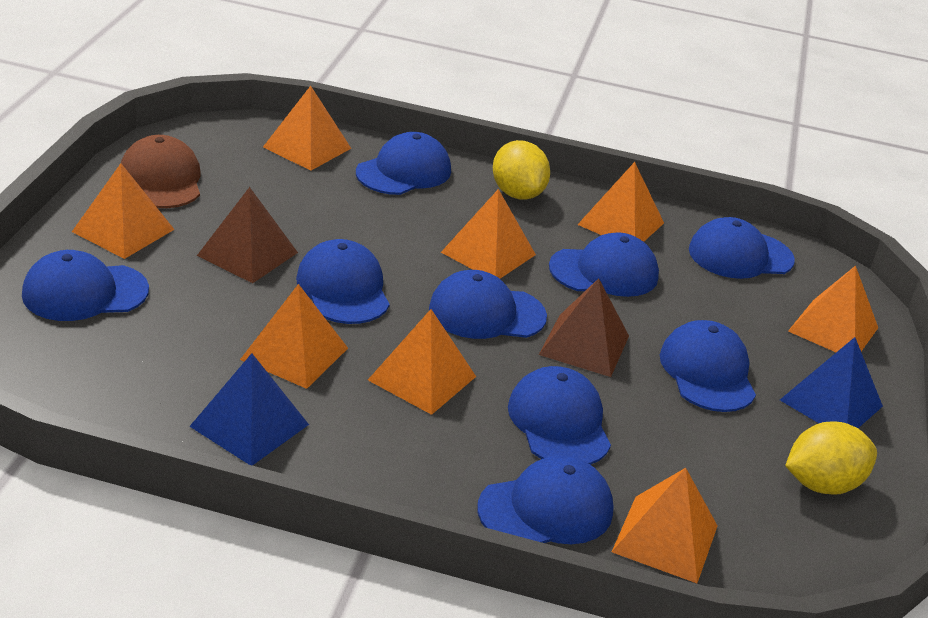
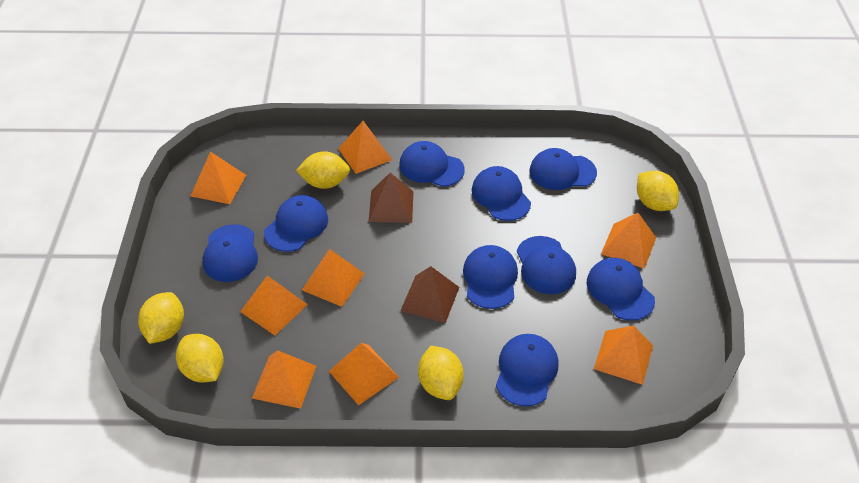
blue pyramid: [189,353,309,466] [780,337,883,428] = 2 -> none = 0
brown cap: [121,135,201,208] = 1 -> none = 0
yellow lemon: [493,140,550,200] [785,422,877,495] = 2 -> [138,292,184,344] [176,334,224,383] [296,151,350,189] [418,346,464,400] [637,171,679,211] = 5

